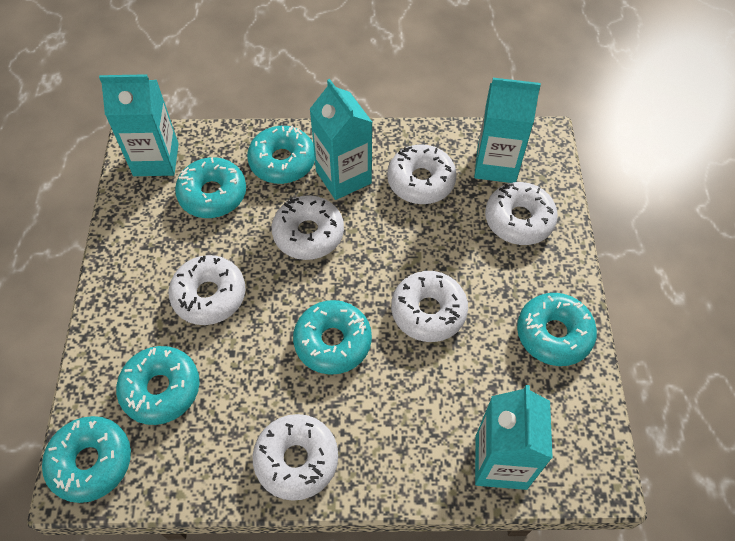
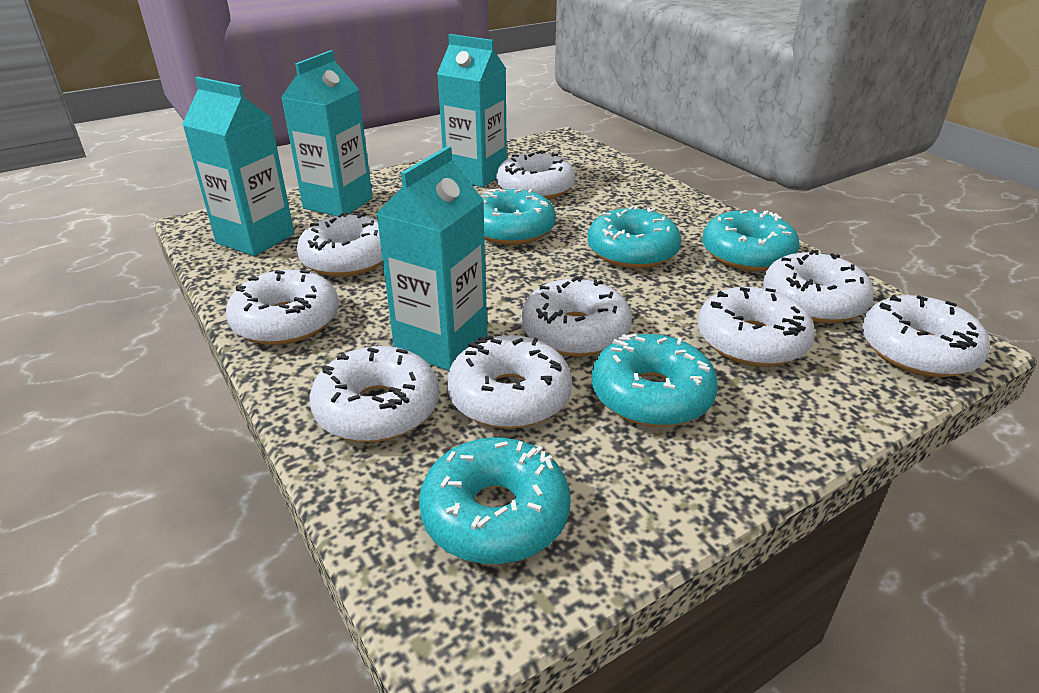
turquoise donut: [42,416,131,503] [116,346,200,425] [175,157,246,218] [247,125,315,184] [293,300,372,375] [517,293,597,366] = 6 -> [419,437,570,564] [481,188,556,245] [588,206,681,269] [591,334,718,427] [702,209,800,271] = 5
white donut: [168,255,246,325] [253,414,338,501] [272,195,344,260] [387,144,457,204] [391,271,468,342] [485,182,558,245] = 6 -> [226,270,339,345] [297,212,383,277] [310,346,439,442] [447,335,572,429] [496,150,575,200] [521,276,632,356] [698,287,815,367] [763,250,874,323] [862,295,990,377] = 9

